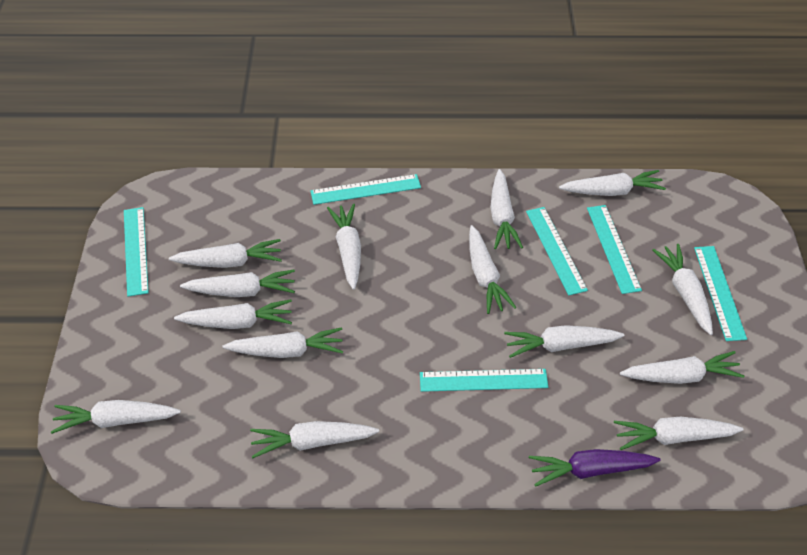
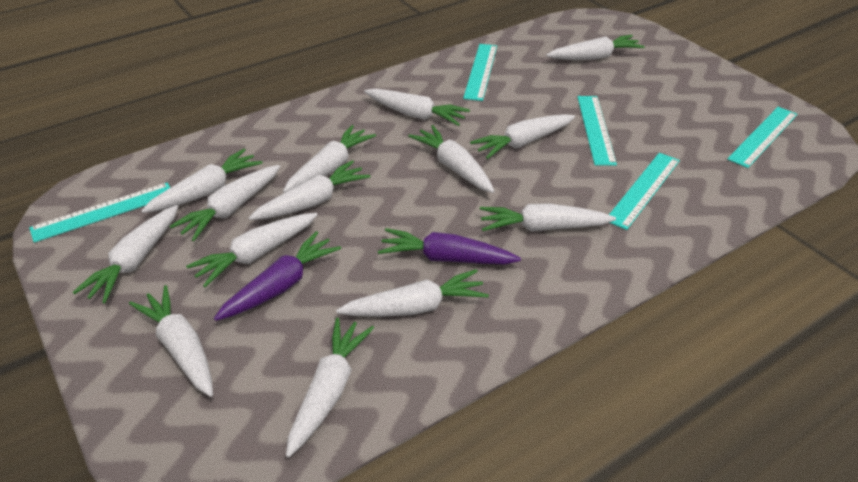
purple carrot: [529,449,661,487] = 1 -> [214,231,341,321] [378,228,521,264] = 2
turquoise ruler: [124,207,149,297] [311,174,421,205] [420,369,548,392] [526,207,588,295] [587,205,642,294] [694,246,747,341] = 6 -> [29,182,170,243] [463,44,497,101] [577,96,617,166] [609,153,680,230] [727,107,798,168] = 5

